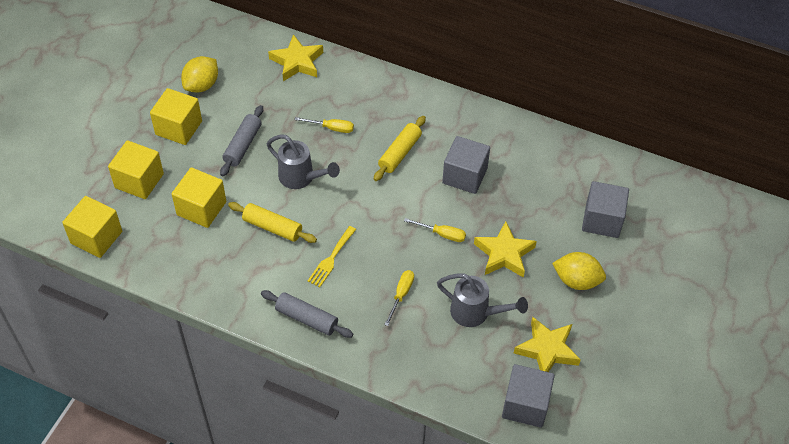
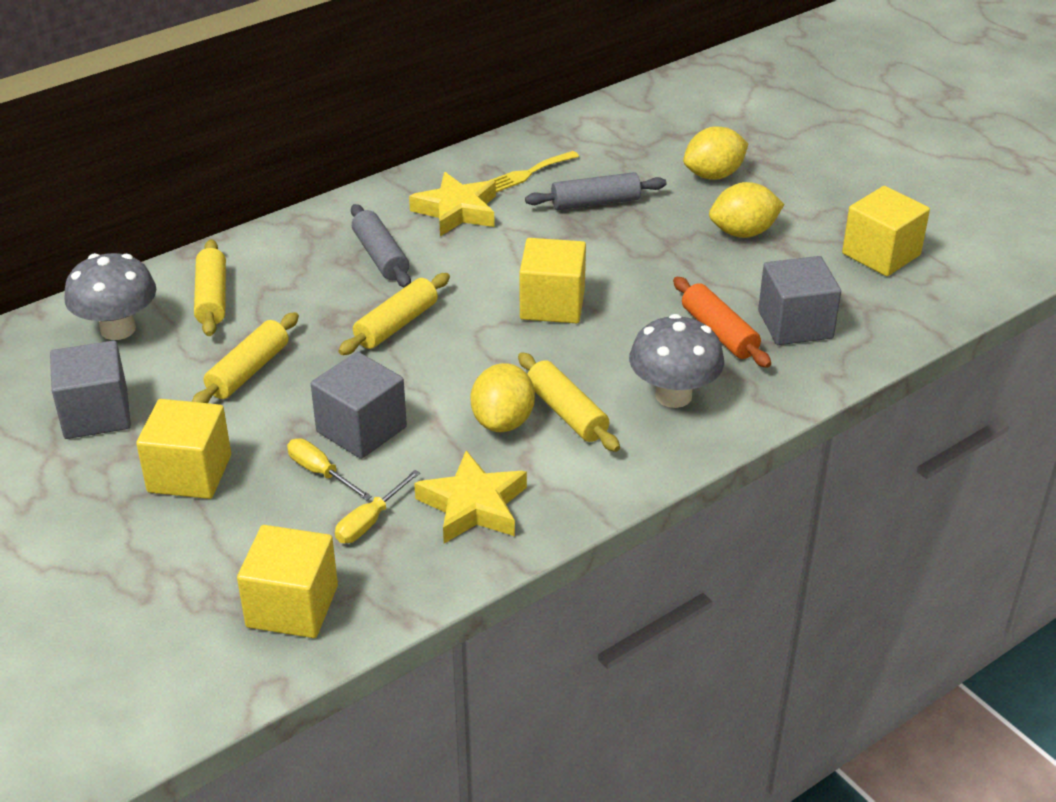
grey mushroom: none = 0 -> [64,253,156,340] [629,314,724,408] = 2
grey watering can: [266,135,340,189] [437,273,528,327] = 2 -> none = 0
orange rolling pin: none = 0 -> [673,277,771,368] = 1
yellow lemon: [181,56,218,93] [552,252,606,290] = 2 -> [471,363,535,432] [683,126,748,180] [709,182,784,238] = 3
yellow rolling pin: [228,202,317,243] [374,116,426,181] = 2 -> [192,312,299,403] [194,239,226,336] [338,273,450,355] [518,353,620,452] = 4
yellow screwdriver: [295,117,354,133] [384,270,414,326] [404,218,466,242] = 3 -> [287,438,372,501] [335,470,420,543] = 2
yellow star: [268,34,323,81] [474,221,537,278] [514,317,581,372] = 3 -> [409,172,496,236] [414,451,527,543] = 2

